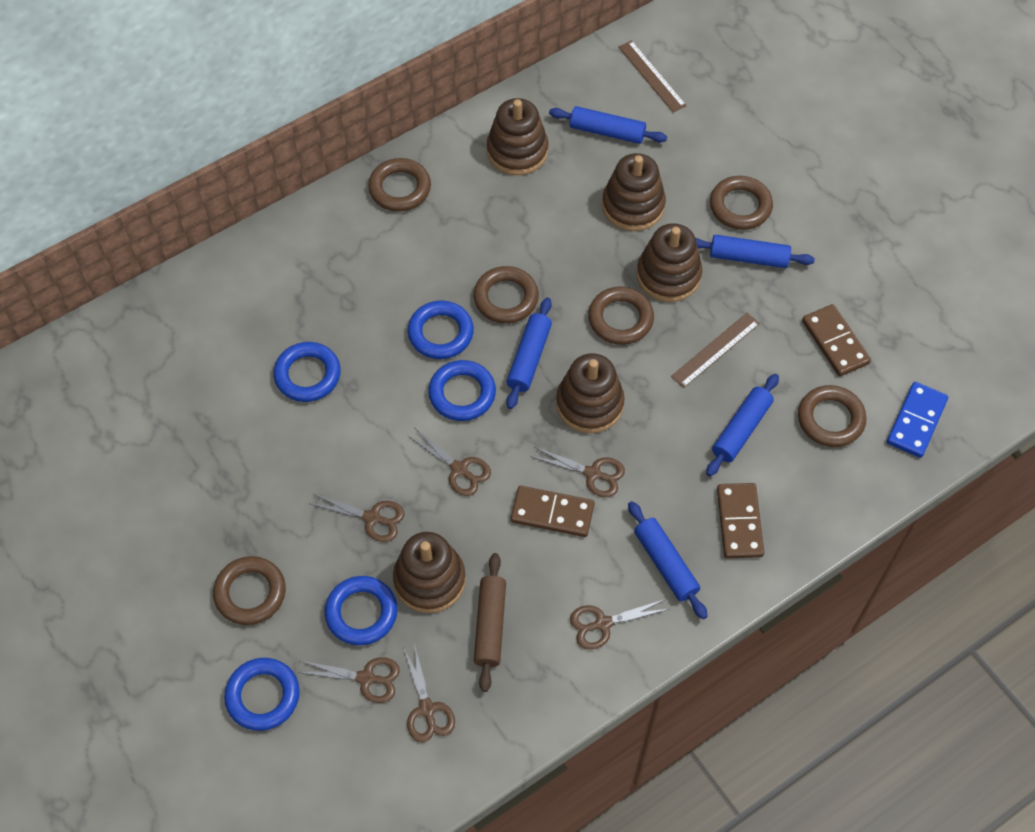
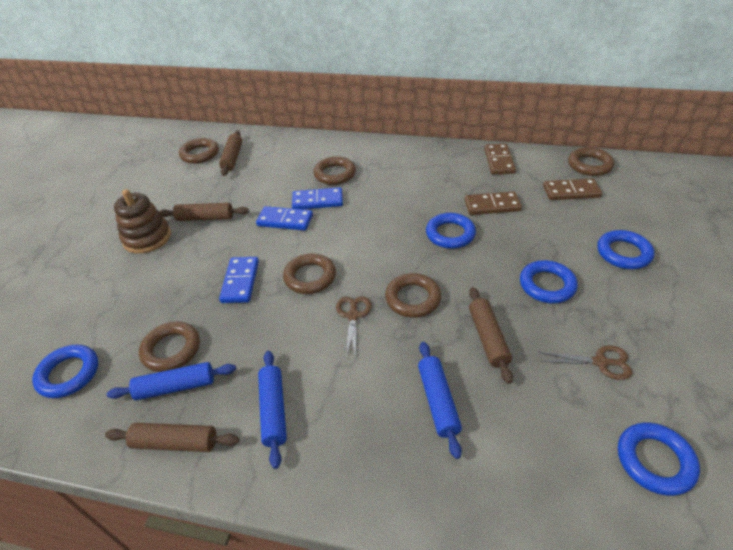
blue domino: [887,382,948,458] = 1 -> [219,257,259,303] [256,206,313,231] [292,187,343,209] = 3
blue rolling pin: [506,297,552,409] [549,106,667,144] [628,501,708,619] [696,235,815,268] [706,374,779,476] = 5 -> [107,362,236,400] [258,351,287,469] [418,342,462,459] = 3
brown rolling pin: [474,553,506,692] = 1 -> [105,423,239,452] [159,203,249,221] [219,130,242,176] [469,287,513,384] = 4
brown ruler: [619,40,687,112] [671,313,760,388] = 2 -> none = 0
brown scissors: [297,657,400,703] [311,494,405,542] [403,644,455,742] [407,428,491,496] [530,447,625,497] [570,599,669,650] = 6 -> [336,296,372,359] [539,346,632,380] = 2
brown stacking toy: [393,532,466,613] [487,98,548,175] [556,353,625,433] [602,153,666,231] [637,223,702,302] = 5 -> [114,189,171,254] = 1

